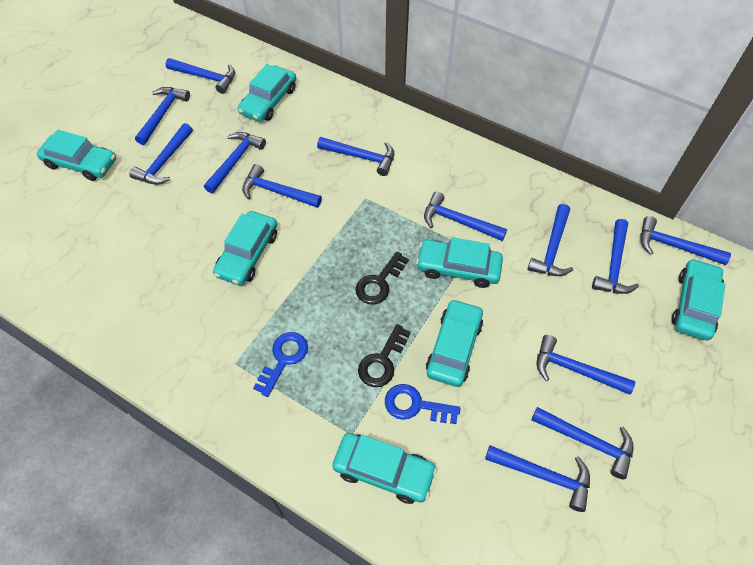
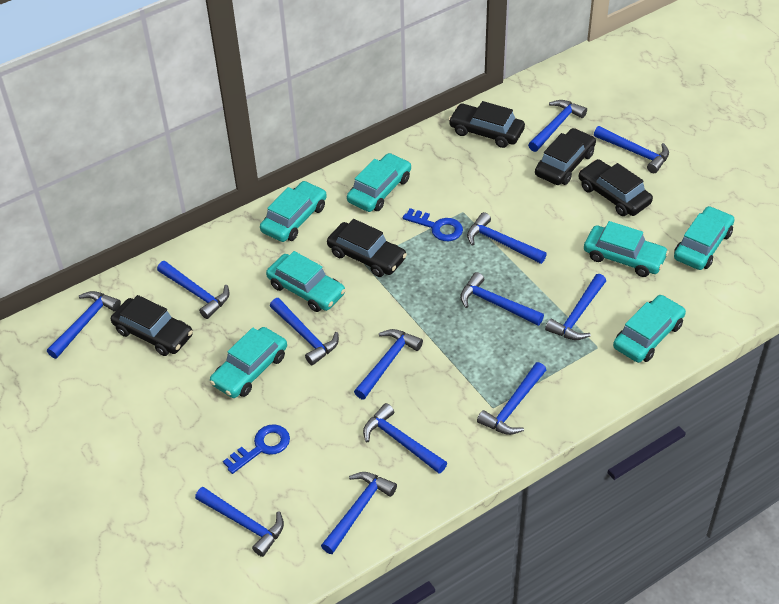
black car: none = 0 -> [111,295,193,356] [327,219,407,277] [449,101,525,148] [535,128,596,185] [578,159,653,216] = 5
black key: [355,251,409,305] [358,324,411,387] = 2 -> none = 0

